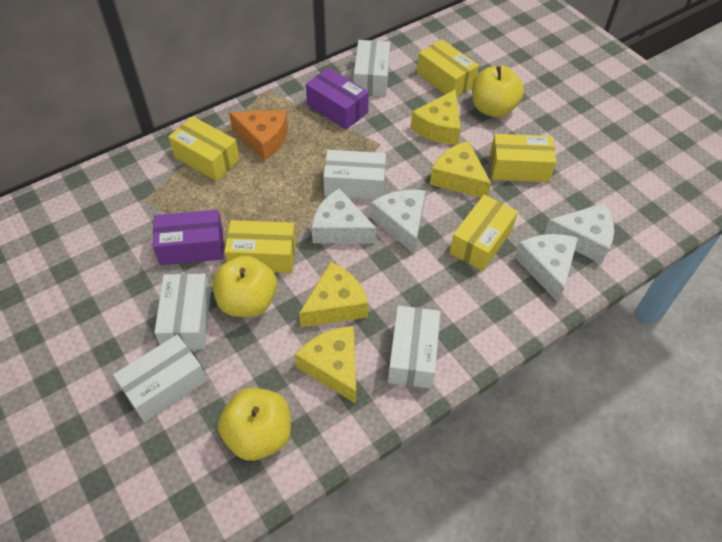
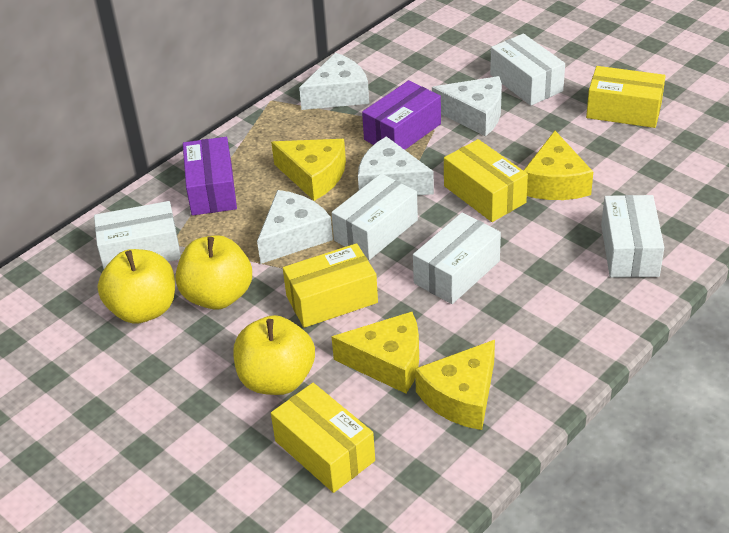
orange cheese: [229,110,288,161] = 1 -> none = 0
yellow box: [168,116,240,181] [224,220,296,273] [417,39,479,97] [450,195,518,271] [490,134,556,182] = 5 -> [271,383,375,493] [283,243,378,328] [444,139,528,222] [586,66,666,128] = 4

